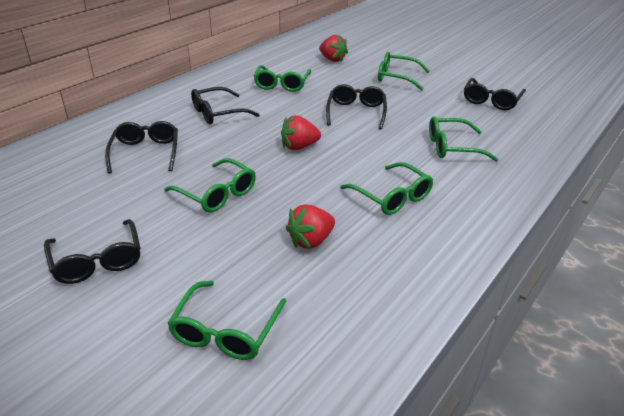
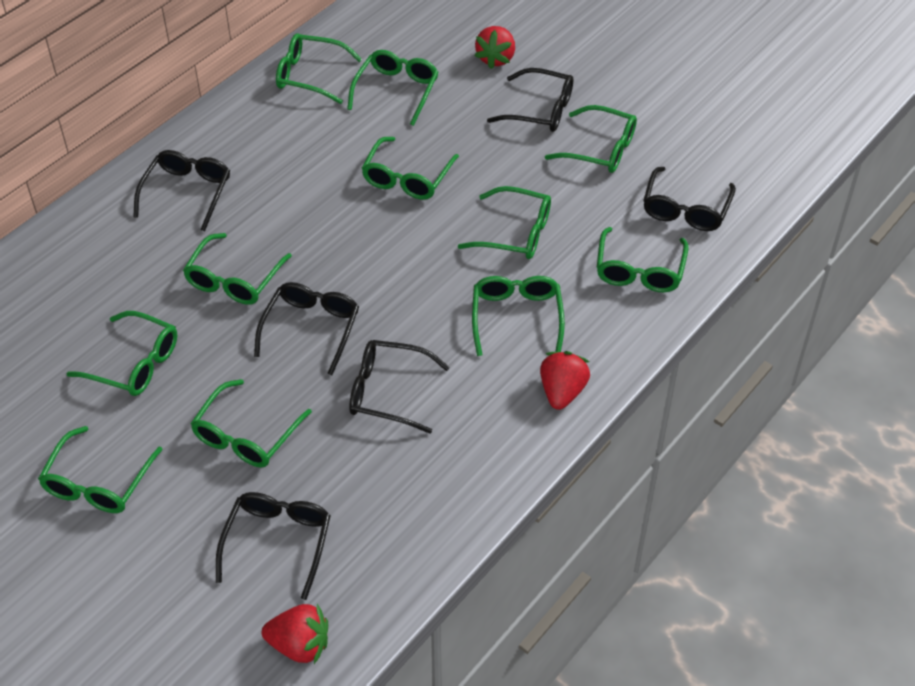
black glasses: [44,219,140,284] [105,121,178,174] [191,87,260,124] [326,84,387,129] [464,78,526,110] = 5 -> [133,150,230,231] [216,492,331,600] [254,282,359,375] [349,340,450,434] [487,68,573,132] [643,167,736,231] = 6
green glasses: [164,158,256,212] [167,281,286,360] [253,65,311,92] [340,162,433,215] [378,52,429,90] [429,116,498,162] = 6 -> [38,426,163,513] [66,311,177,396] [183,233,292,305] [190,379,312,467] [276,33,362,104] [347,50,439,126] [361,137,459,200] [458,186,551,259] [472,276,565,356] [545,105,637,173] [597,227,689,292] = 11

